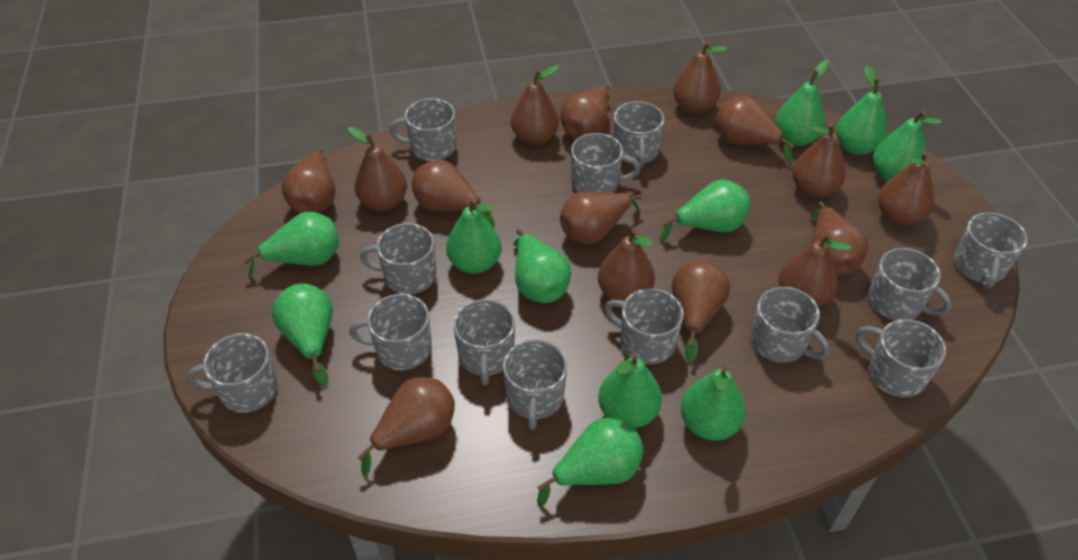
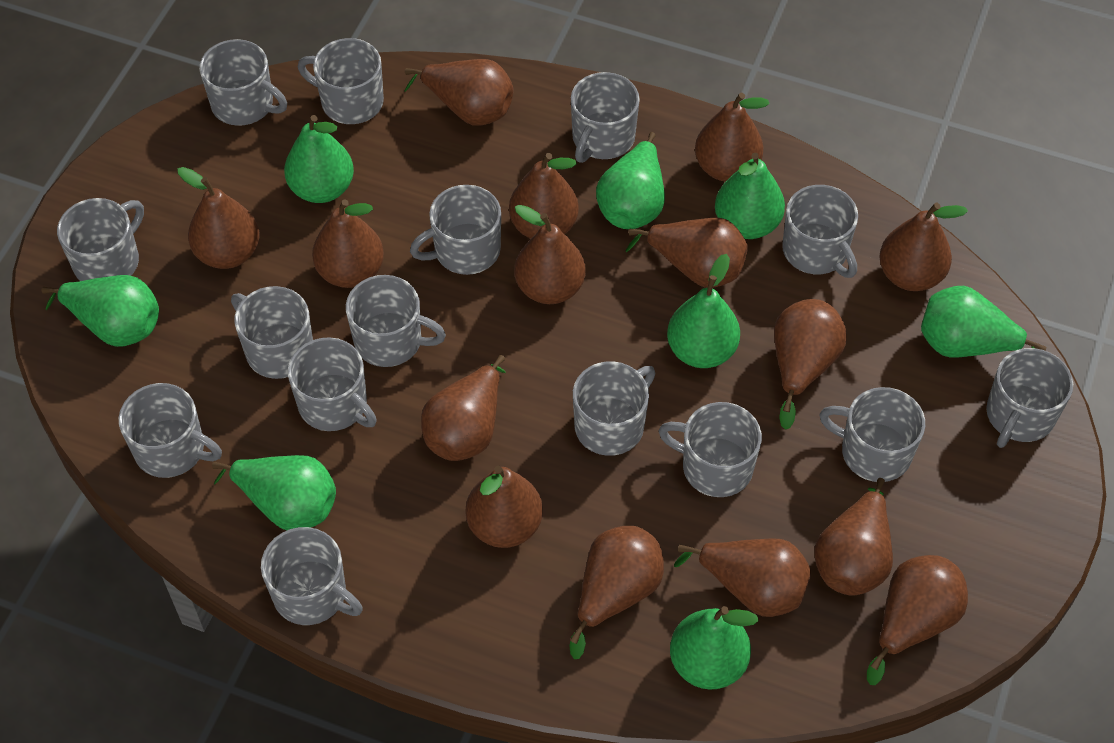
green pear: [243,211,339,279] [272,283,333,386] [446,198,502,274] [513,229,571,303] [537,418,644,507] [598,353,662,428] [660,179,751,242] [681,366,746,441] [775,60,829,146] [836,65,888,155] [873,110,942,181] = 11 -> [41,275,159,347] [212,455,336,531] [284,115,354,203] [596,132,665,229] [667,254,740,368] [670,606,759,690] [715,153,785,239] [921,286,1046,357] = 8
grey mug: [187,333,278,413] [349,294,432,370] [360,223,436,294] [389,98,456,161] [453,299,515,385] [503,339,567,430] [571,133,640,193] [604,288,684,364] [613,101,664,167] [751,287,830,363] [856,319,946,397] [868,248,952,320] [953,212,1028,288] = 13 -> [57,198,144,281] [119,383,222,478] [200,39,287,126] [231,286,313,379] [261,527,363,625] [288,337,377,431] [298,38,384,124] [346,275,446,367] [410,185,501,275] [571,72,640,163] [573,361,656,456] [658,402,762,497] [782,185,858,278] [819,387,925,482] [986,348,1073,448] = 15

